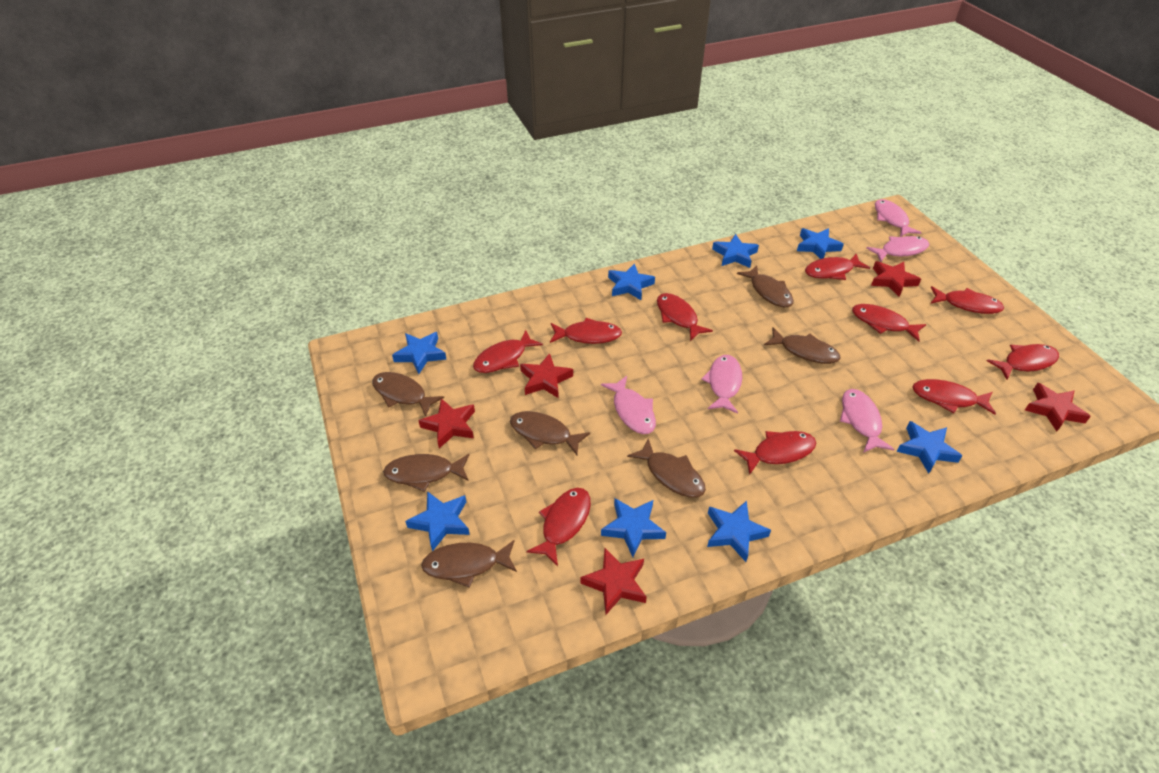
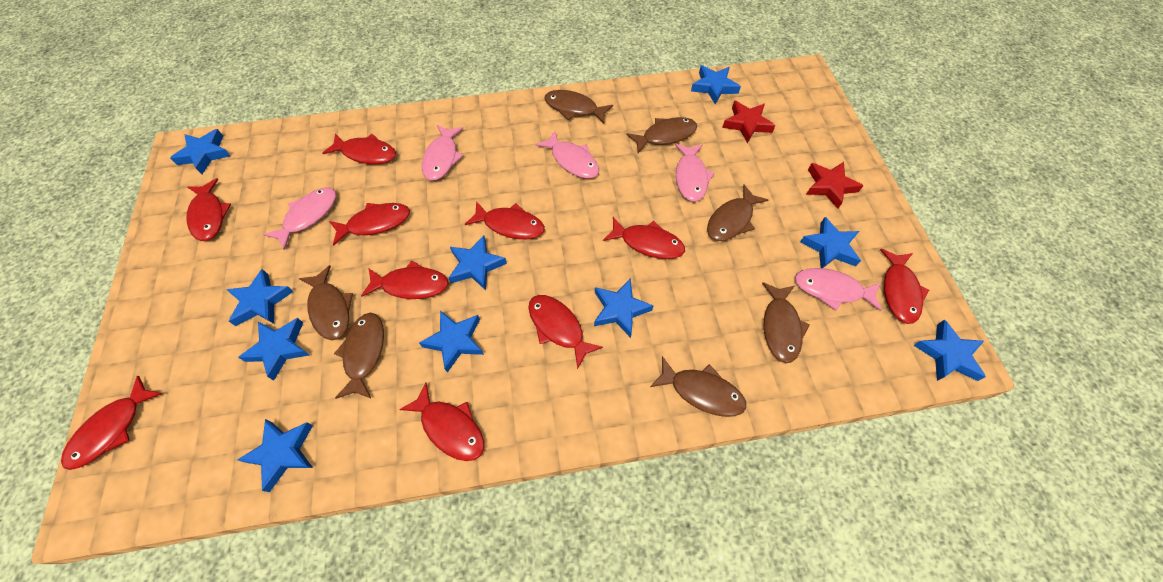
blue star: [392,332,447,374] [405,491,470,551] [601,498,666,557] [608,263,655,300] [707,501,771,562] [712,234,759,268] [797,228,844,259] [897,421,962,474] = 8 -> [170,129,231,174] [226,269,293,326] [237,419,313,492] [238,318,309,381] [419,310,484,373] [448,236,507,291] [594,278,654,338] [691,65,741,105] [800,217,861,268] [913,320,986,381] = 10
red star: [418,398,475,448] [520,353,573,398] [580,548,647,614] [871,261,921,297] [1025,383,1091,431] = 5 -> [722,101,776,143] [806,162,864,209] = 2

